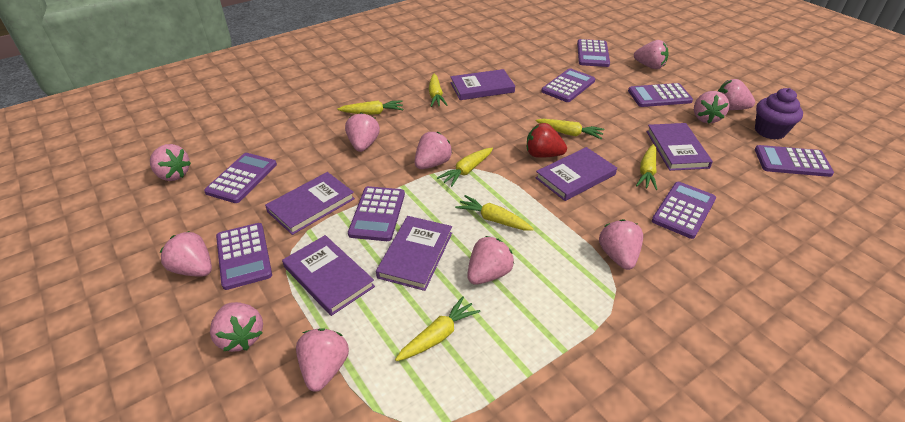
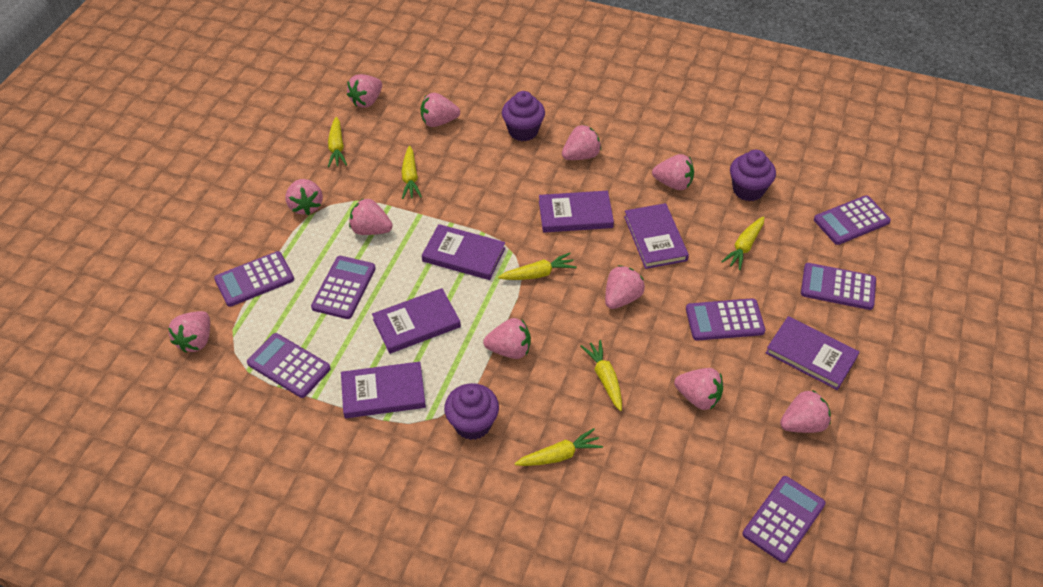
purple calculator: [204,153,277,203] [216,223,272,290] [348,186,405,241] [541,68,595,102] [577,39,610,67] [628,83,693,107] [652,182,716,239] [755,145,834,177] = 8 -> [214,251,294,307] [247,333,331,398] [311,256,376,319] [686,298,765,341] [742,476,826,563] [801,263,876,310] [814,195,891,245] = 7
purple cupcake: [755,88,803,140] = 1 -> [444,383,499,440] [502,91,545,141] [730,150,776,201] = 3
red strawberry: [527,123,567,158] = 1 -> none = 0
yellow carrot: [337,100,403,115] [395,296,481,361] [429,74,448,107] [437,148,493,187] [455,195,534,231] [536,119,604,139] [636,144,657,190] = 7 -> [328,117,347,167] [401,146,422,199] [498,253,577,280] [514,428,603,466] [580,340,622,411] [721,217,765,270] = 6

